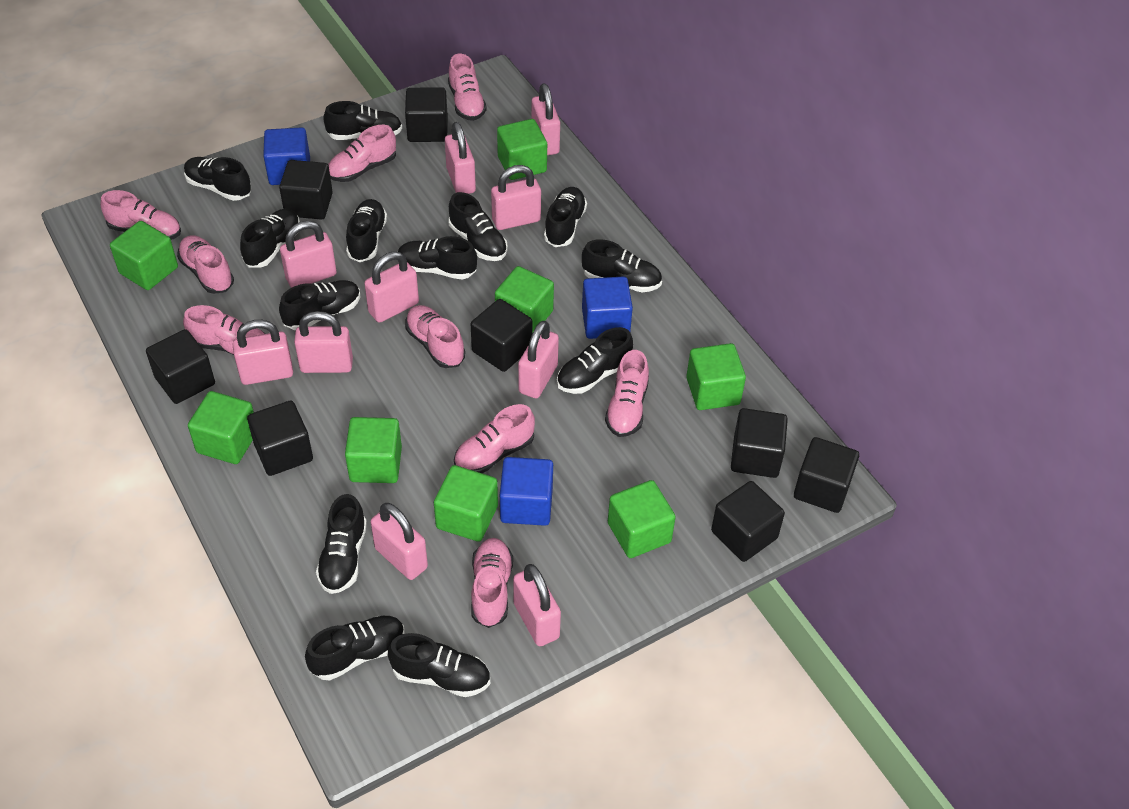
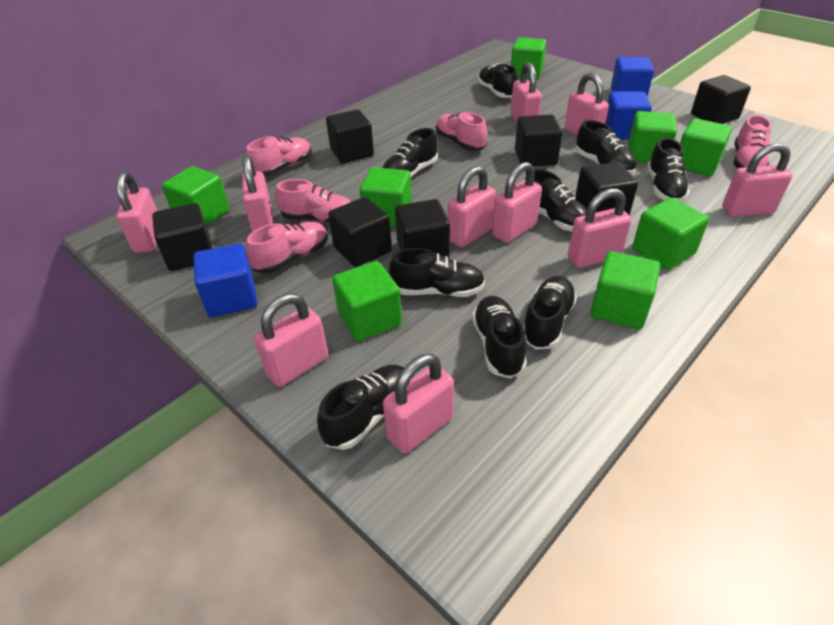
black cube: [146,329,215,404] [247,400,313,476] [279,160,333,220] [405,87,448,142] [471,299,533,372] [711,481,785,562] [731,408,788,478] [794,437,859,513] = 8 -> [152,203,213,271] [326,109,374,163] [328,197,392,267] [395,199,450,258] [515,115,563,166] [575,162,638,216] [691,75,751,124] = 7
black shoe: [184,157,252,201] [240,209,300,268] [279,280,360,330] [305,616,405,681] [316,494,367,594] [323,101,402,140] [346,199,387,262] [388,633,490,697] [398,236,477,280] [449,192,508,261] [544,187,587,247] [557,327,633,394] [582,239,662,292] = 13 -> [317,365,404,450] [382,128,438,177] [389,248,485,297] [472,296,527,378] [478,63,518,98] [523,276,577,350] [525,169,587,231] [575,120,637,175] [647,138,690,202] = 9
pink shoe: [100,190,181,240] [177,235,234,294] [183,305,265,355] [328,125,396,182] [405,305,465,368] [448,54,487,121] [454,404,535,473] [471,538,513,628] [605,350,649,437] = 9 -> [246,136,312,176] [246,222,328,273] [275,179,352,224] [436,112,487,151] [734,115,771,168] = 5

